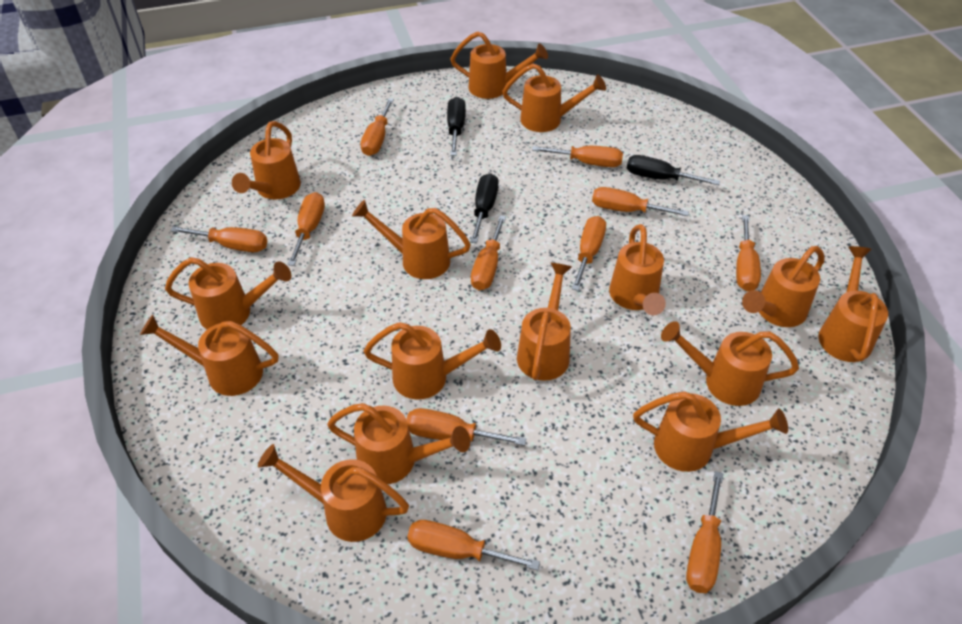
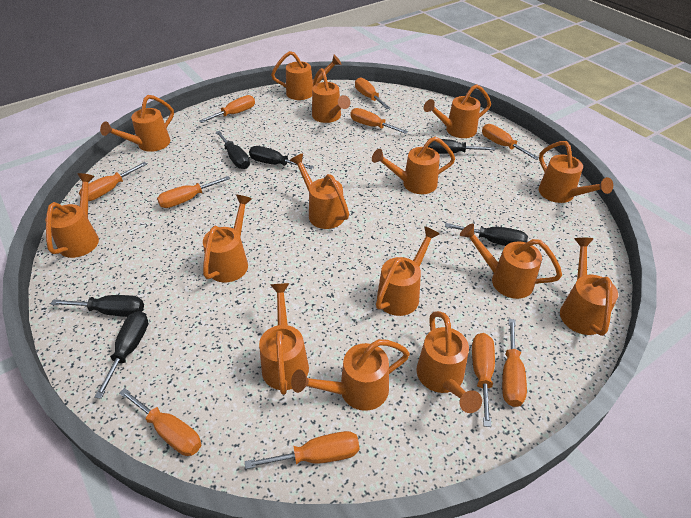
black screwdriver: [447,97,466,156] [470,173,499,243] [627,155,720,185] = 3 -> [51,295,144,317] [95,311,148,399] [216,131,250,169] [249,146,314,170] [428,139,495,154] [445,223,528,246] = 6
orange screwdriver: [170,226,267,252] [287,192,325,266] [361,98,394,156] [407,408,526,446] [407,520,540,570] [471,215,506,290] [532,146,623,167] [572,216,606,291] [592,187,689,216] [686,471,724,593] [736,215,761,292] = 11 -> [79,162,147,201] [119,388,201,456] [157,176,230,208] [199,95,255,123] [245,431,359,469] [350,108,408,134] [355,77,390,109] [472,333,495,427] [482,124,539,160] [502,319,527,407] = 10

